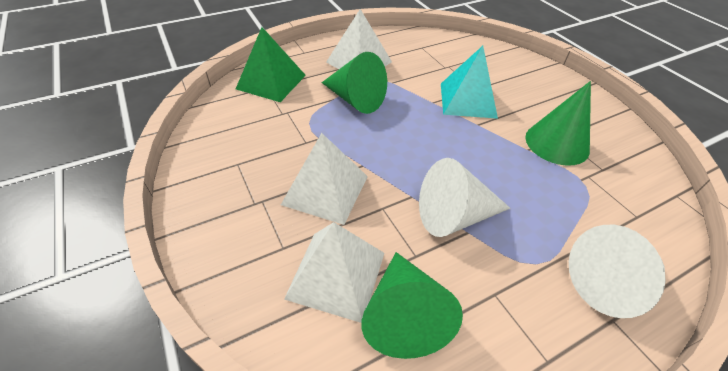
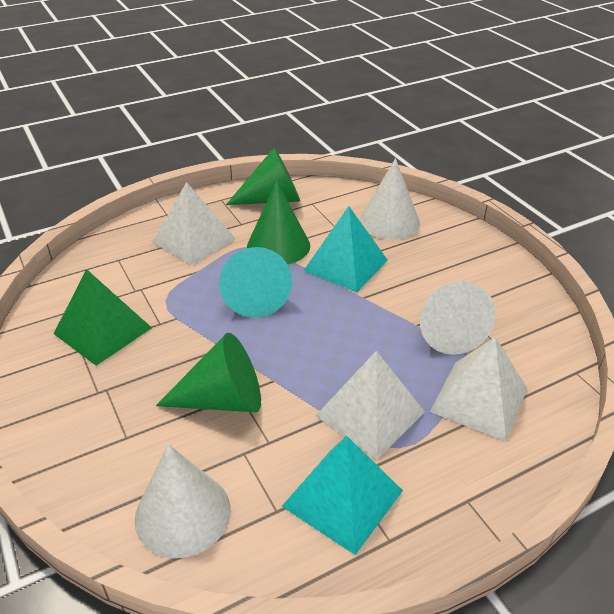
turquoise cone: none = 0 -> [219,247,292,318] = 1
turquoise pyramid: [441,46,498,119] = 1 -> [282,436,403,555] [303,206,388,293] = 2
white cone: [419,158,510,237] [569,225,666,318] = 2 -> [135,444,231,558] [359,158,420,240] [420,281,496,355] = 3

